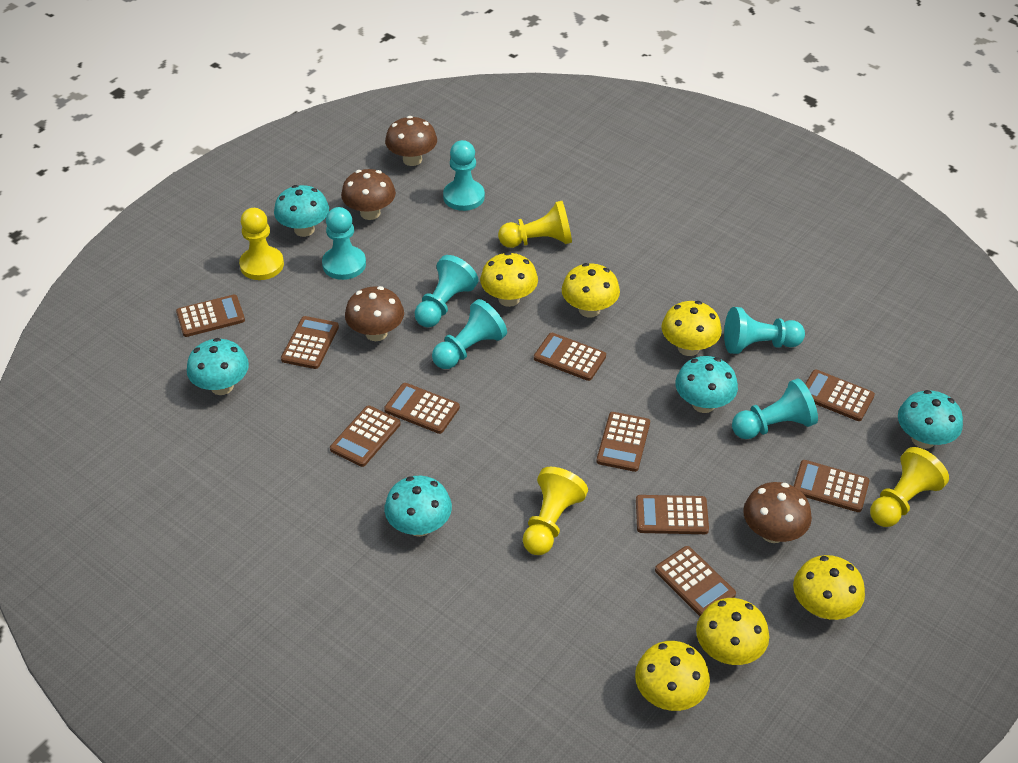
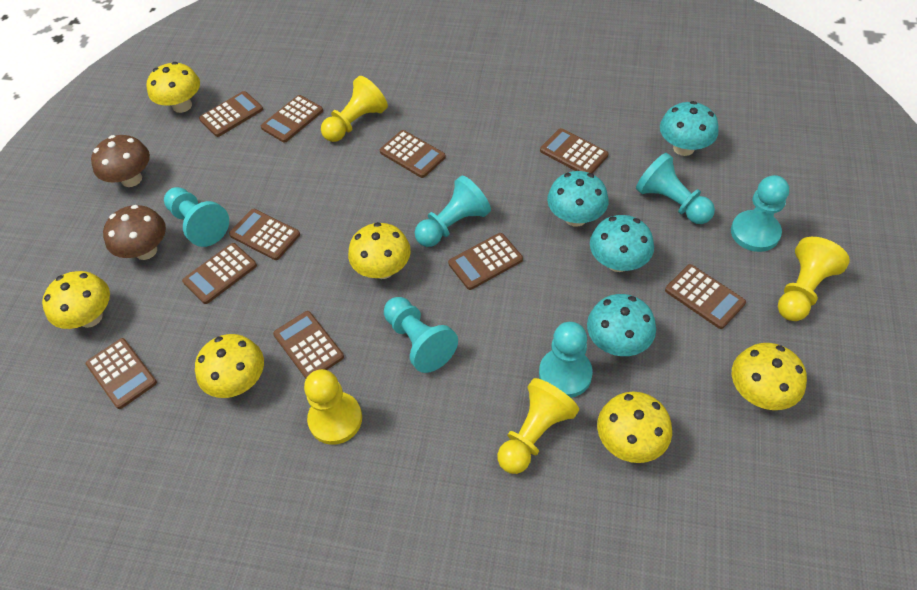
brown mushroom: [341,169,396,220] [345,286,404,341] [385,116,437,166] [743,482,812,543] = 4 -> [91,135,150,187] [103,205,166,260] = 2
turquoise mushroom: [187,338,249,395] [274,185,329,237] [385,476,452,537] [676,356,738,413] [898,390,963,449] = 5 -> [547,171,609,227] [587,294,656,356] [590,215,654,272] [660,101,719,156] = 4

